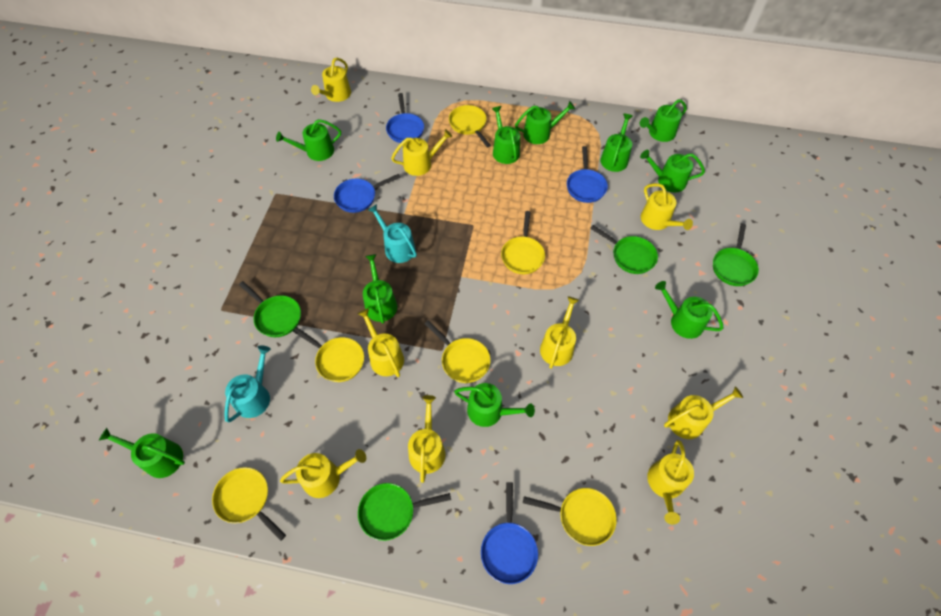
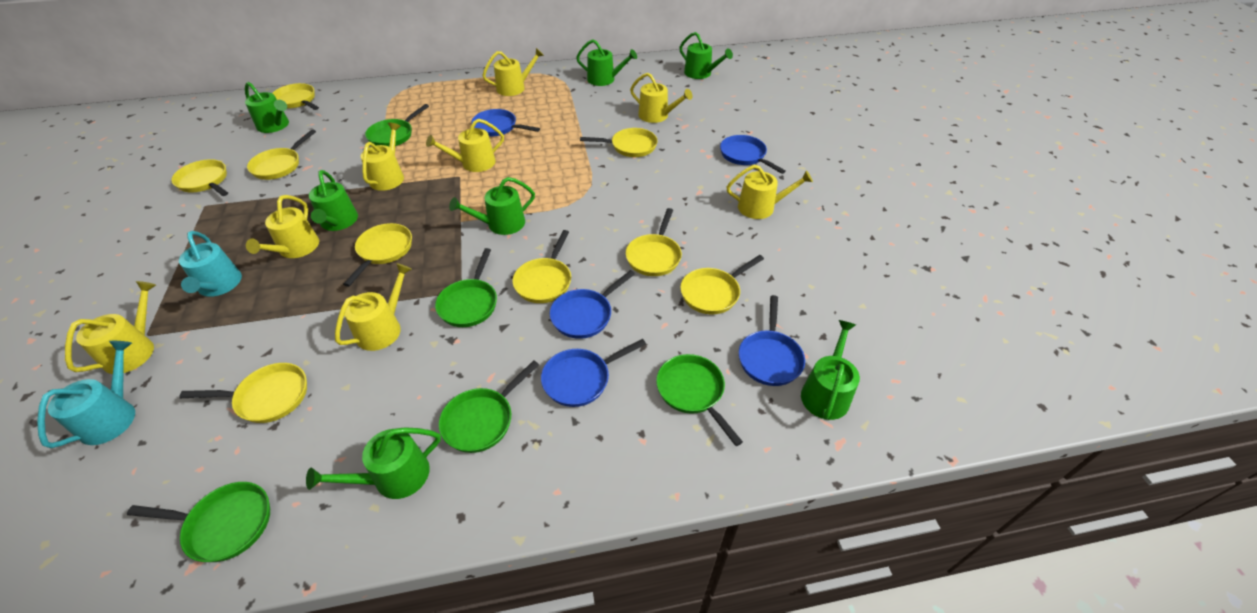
blue pan: [334,174,400,213] [386,93,424,143] [481,482,538,584] [567,146,608,203] = 4 -> [472,109,540,136] [541,339,646,407] [550,270,635,339] [720,135,786,174] [739,295,805,386] = 5
green pan: [239,281,301,337] [358,483,451,541] [590,225,658,274] [713,223,759,286] = 4 -> [127,482,270,562] [365,104,429,146] [435,248,497,327] [439,360,539,453] [656,354,743,446] = 5
green watering can: [99,428,185,478] [276,119,341,161] [363,254,397,324] [454,383,535,427] [492,106,520,164] [515,101,575,144] [600,114,633,172] [640,99,687,142] [640,150,705,192] [655,281,723,339] = 10 -> [245,82,289,133] [306,427,441,499] [309,170,358,231] [449,177,535,235] [576,39,637,86] [680,32,733,79] [801,320,860,420] = 7
yellow pan: [212,467,286,541] [293,327,364,382] [425,320,491,383] [449,105,491,147] [501,211,545,274] [523,488,617,546] = 6 -> [171,159,228,196] [179,363,307,423] [247,129,316,180] [273,83,319,110] [343,223,412,287] [513,230,571,303] [580,128,658,157] [626,208,682,276] [680,255,764,314] = 9
yellow watering can: [280,449,366,498] [311,58,351,102] [358,308,404,377] [391,129,452,176] [408,395,445,483] [540,297,579,369] [641,183,693,230] [647,440,694,525] [664,386,743,439] = 9 -> [65,281,156,374] [246,195,319,258] [335,263,412,351] [361,122,404,191] [426,119,504,172] [482,48,544,96] [630,73,693,123] [727,165,813,219] = 8

